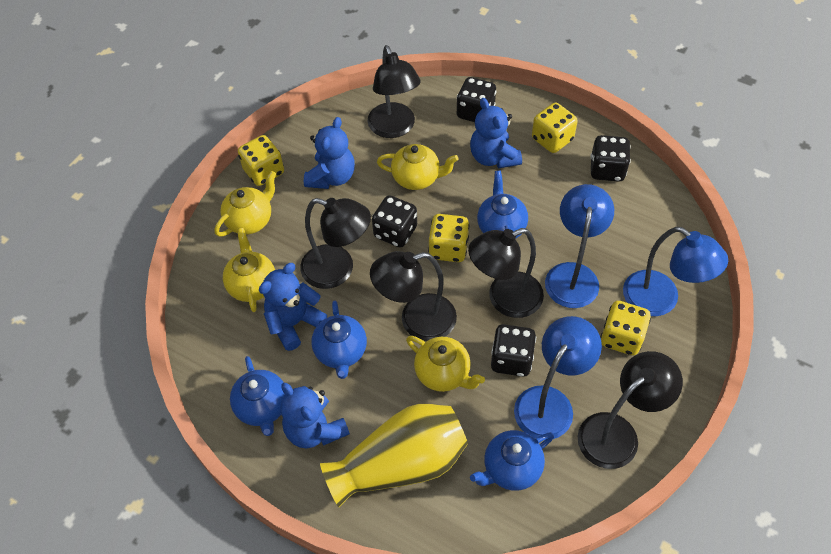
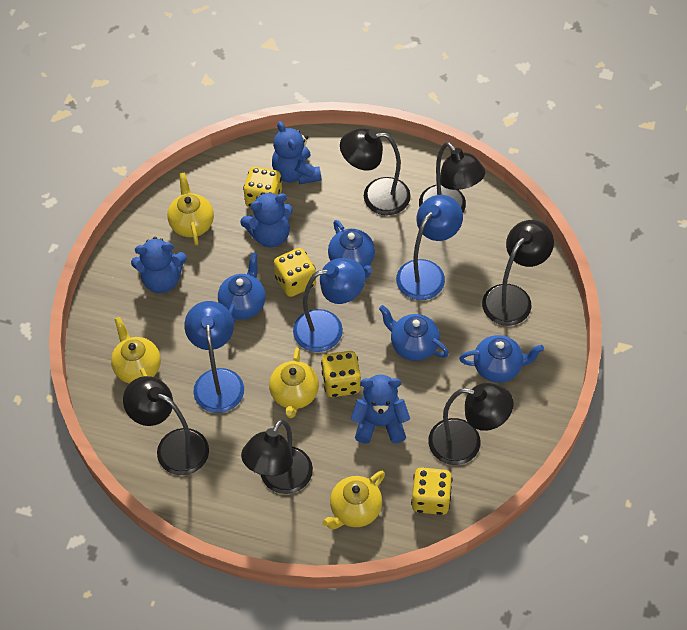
black dice: [372,195,417,247] [457,77,497,122] [491,324,536,377] [591,135,631,182] = 4 -> none = 0
black lamp: [300,198,371,289] [367,45,421,138] [370,251,457,341] [468,228,544,318] [578,351,683,469] = 5 -> [123,376,209,475] [241,419,313,494] [340,128,411,215] [419,142,485,212] [428,383,513,465] [482,220,554,326] = 6
yellow vase: [320,404,468,507] = 1 -> none = 0

